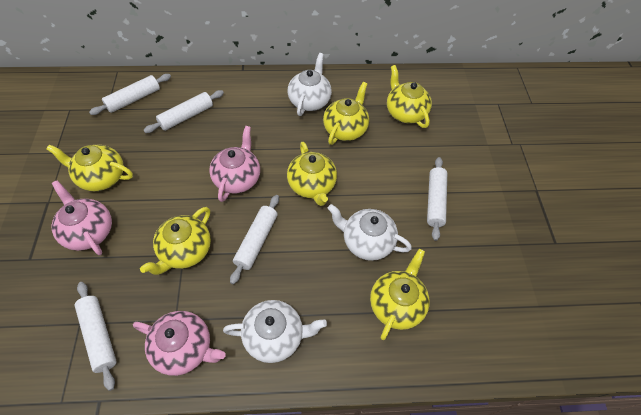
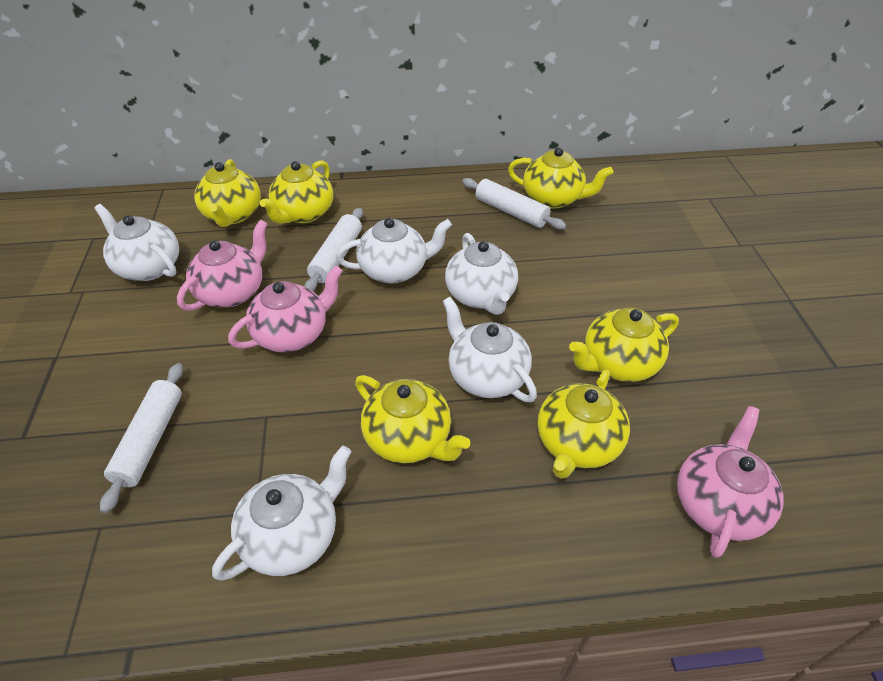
white rolling pin: [75,282,117,391] [89,74,171,115] [144,90,224,133] [230,195,279,284] [427,157,447,241] = 5 -> [100,363,183,513] [304,208,363,291] [462,178,566,230] = 3
white teapot: [223,300,327,363] [288,53,332,116] [328,204,412,261] = 3 -> [94,204,179,281] [212,446,352,581] [336,218,452,284] [443,297,537,402] [445,233,518,315] = 5

